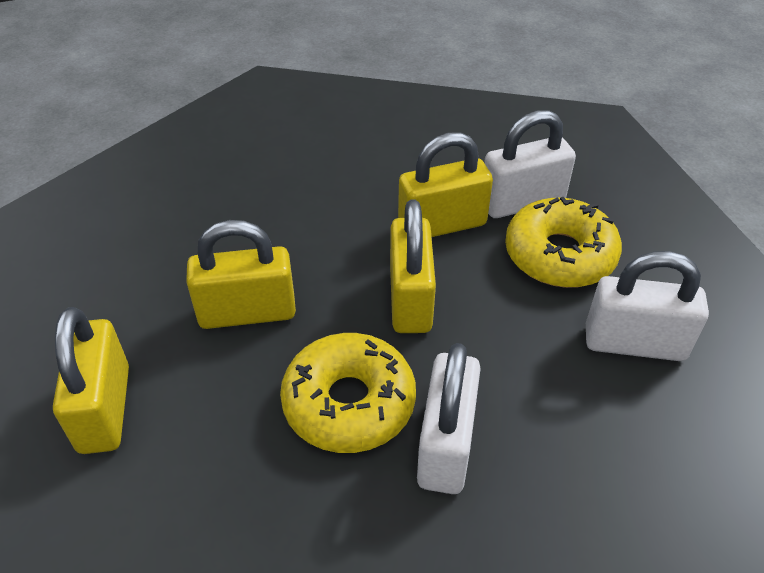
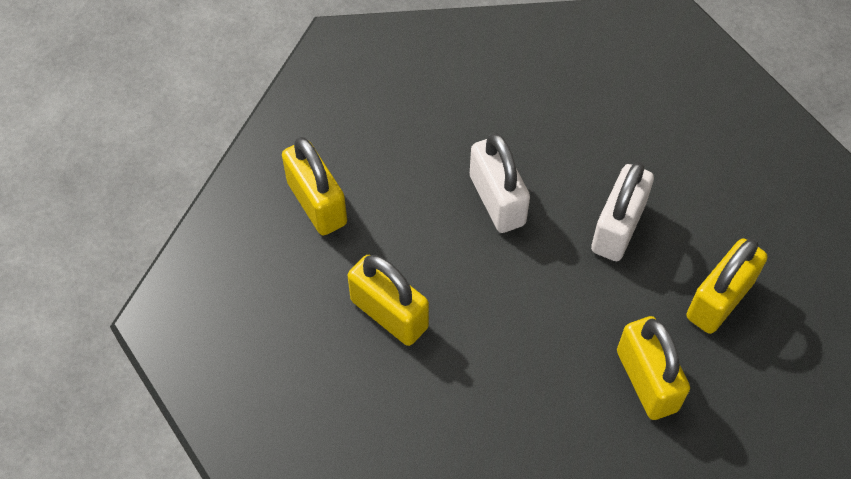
white padlock: [417,343,481,494] [484,110,576,218] [586,251,709,361] = 3 -> [470,133,530,233] [591,162,654,261] = 2
yellow donut: [280,333,416,453] [505,197,622,288] = 2 -> none = 0

